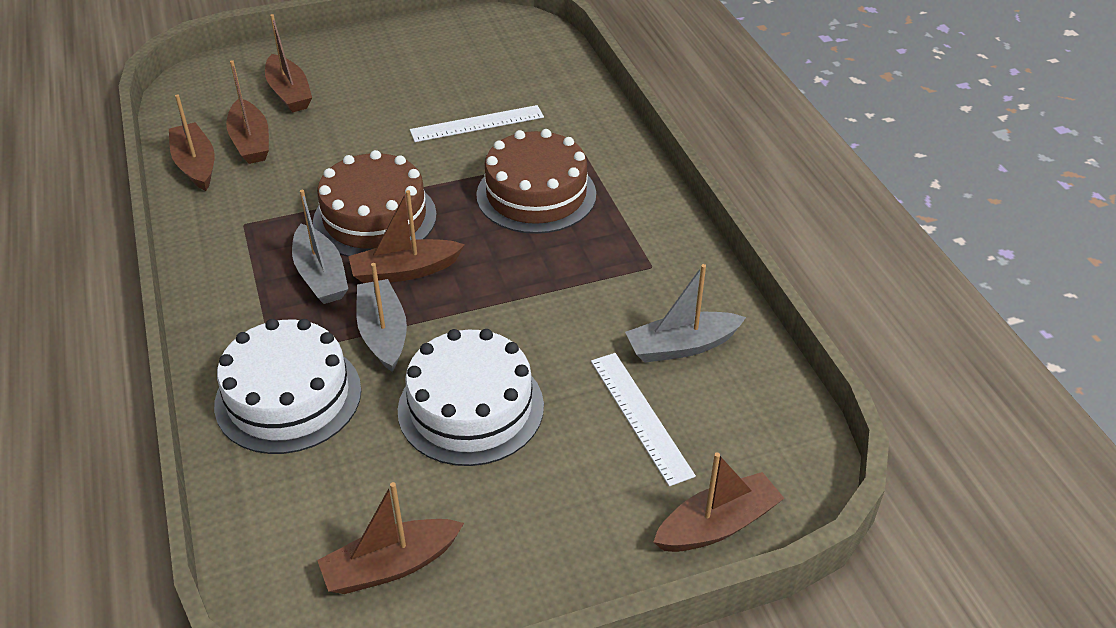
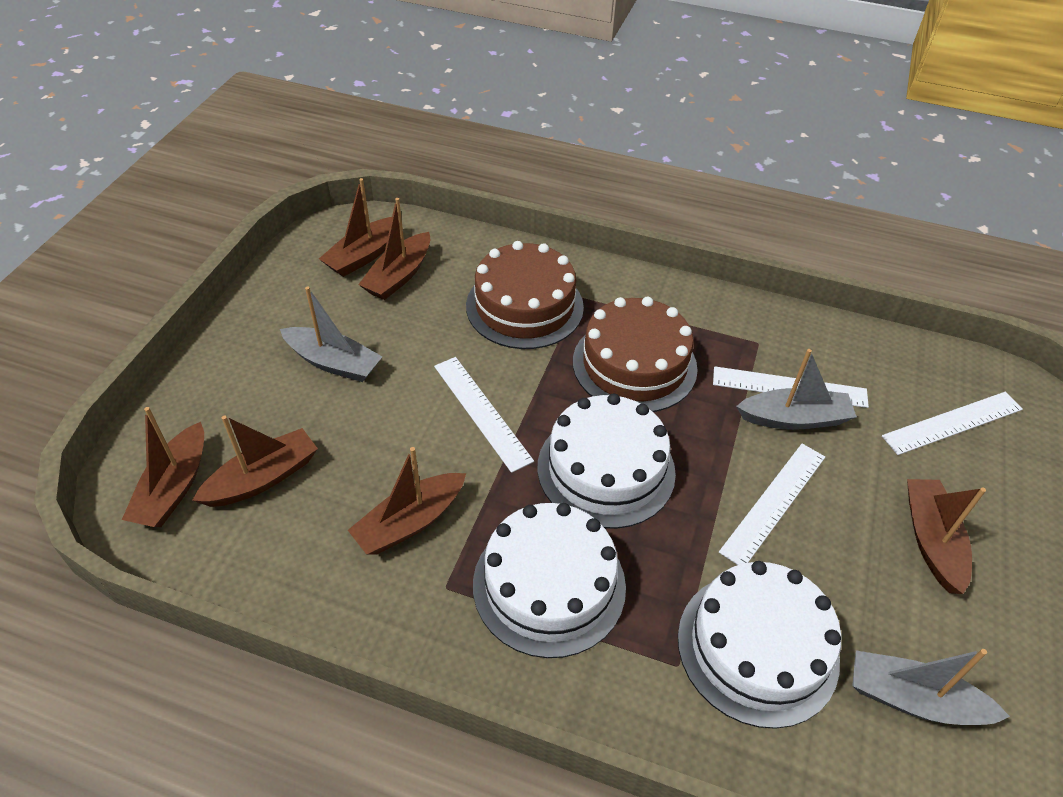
white cake: [214,319,361,454] [398,329,544,466] = 2 -> [473,503,626,658] [537,394,676,529] [678,561,841,729] = 3
white ruler: [410,105,544,142] [591,353,696,486] = 2 -> [434,357,534,473] [713,366,869,408] [719,444,825,565] [882,392,1023,455] = 4

